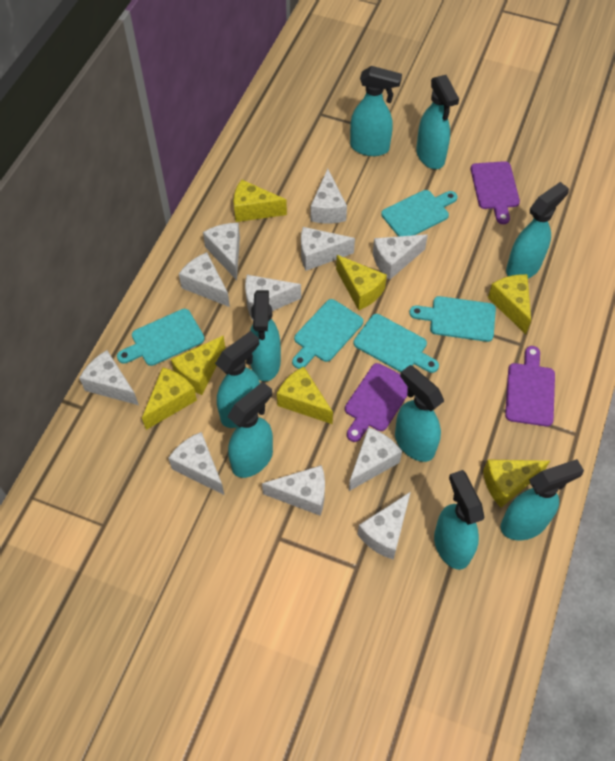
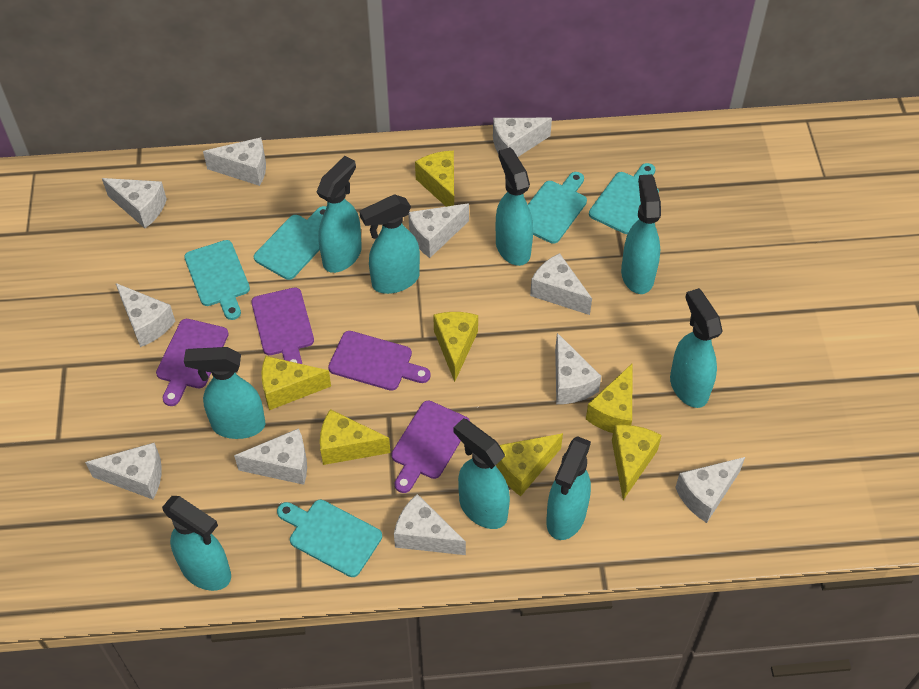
purple cutting board: [345,363,408,442] [471,161,520,224] [505,346,555,427] = 3 -> [156,319,229,406] [251,287,314,364] [328,331,431,391] [391,401,470,493] = 4

